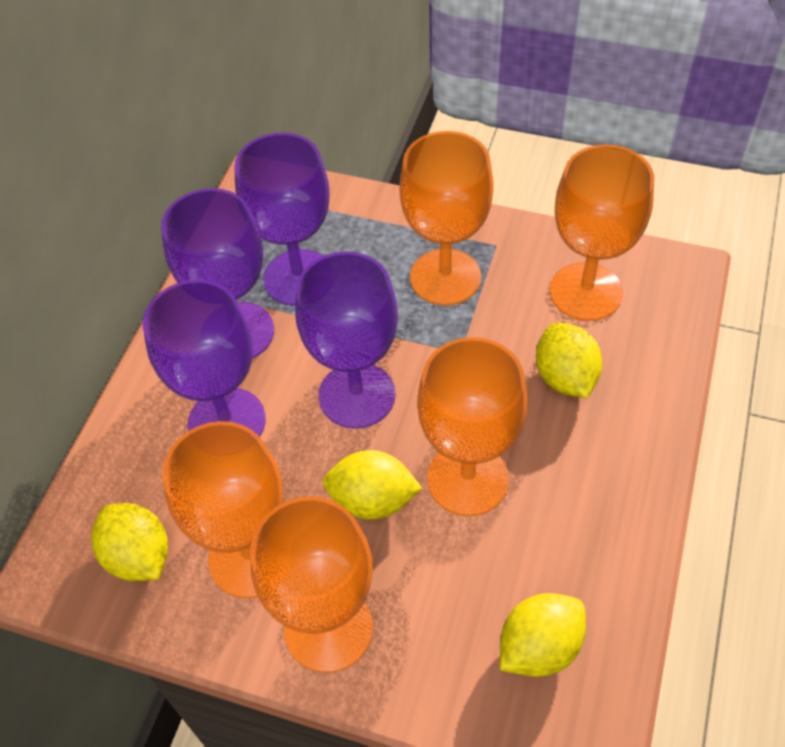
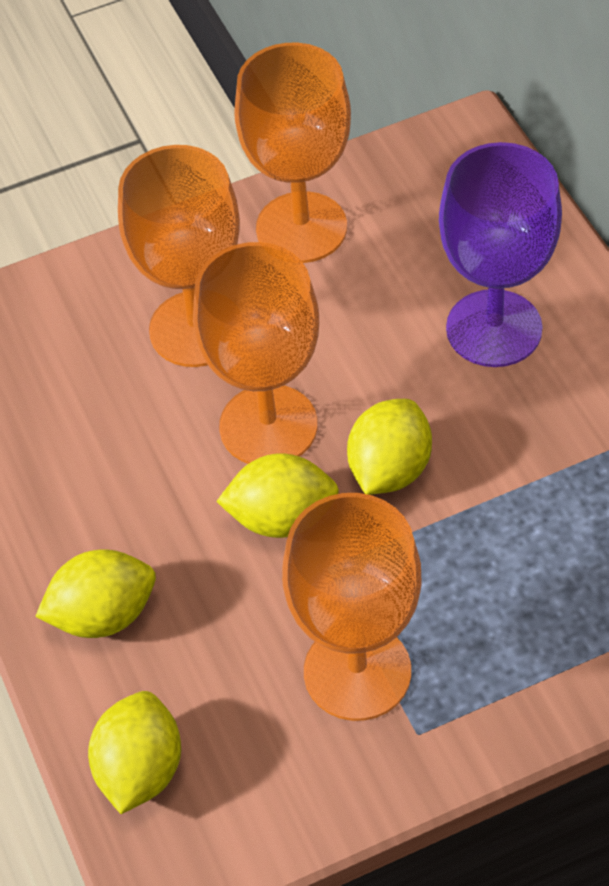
orange goblet: [162,421,283,598] [250,496,373,673] [399,131,494,306] [417,337,527,516] [550,144,654,321] = 5 -> [118,145,240,367] [193,242,319,464] [234,43,351,263] [282,493,422,721] = 4
purple goblet: [143,280,266,437] [161,188,274,359] [234,133,330,306] [295,251,398,429] = 4 -> [439,142,562,367] = 1

